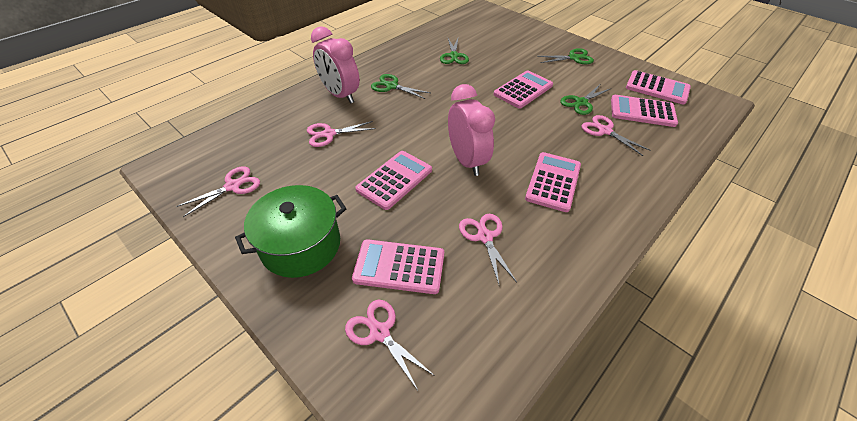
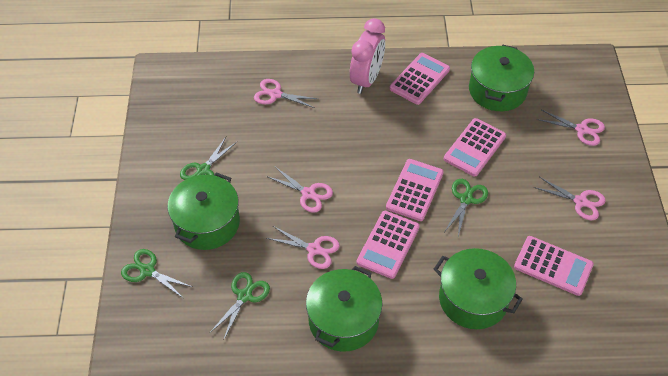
green pot: [235,185,346,278] = 1 -> [168,172,240,250] [306,266,383,352] [434,248,523,329] [469,45,534,111] = 4
pink calculator: [352,239,444,294] [355,151,432,210] [493,70,553,108] [525,152,581,212] [611,95,678,127] [626,70,691,105] = 6 -> [357,211,420,279] [386,159,444,221] [390,53,450,105] [444,118,506,177] [514,236,594,296] = 5
pink clock: [311,26,360,104] [448,84,495,176] = 2 -> [350,18,385,94] = 1

